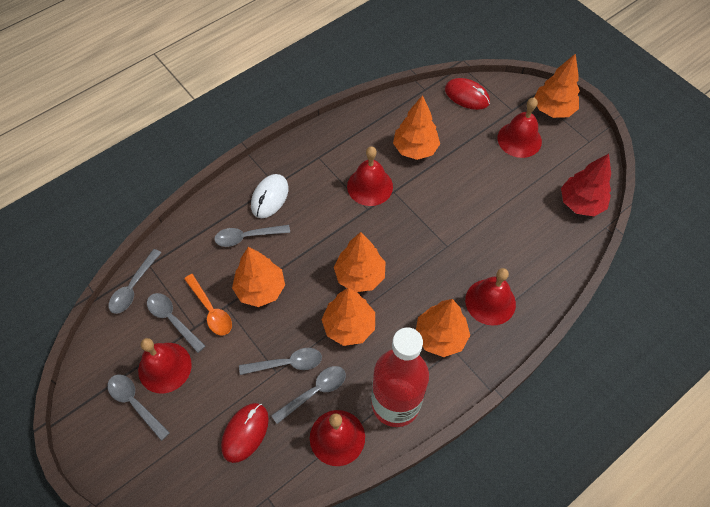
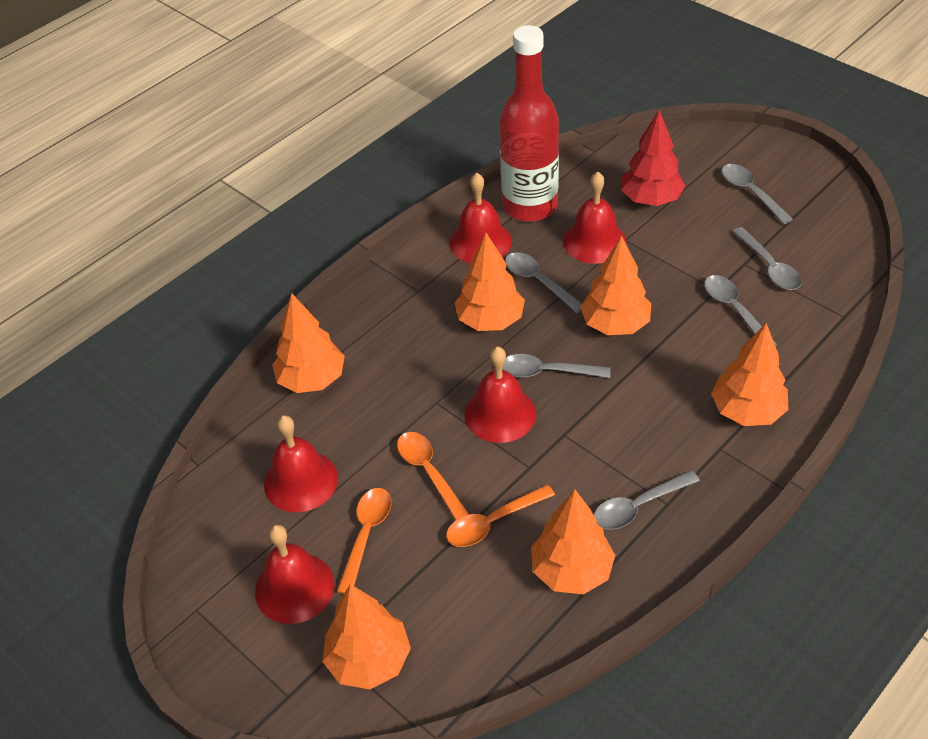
orange spoon: [184,274,232,335] = 1 -> [337,488,391,594] [397,432,469,520] [446,485,555,547] = 3
red mouse: [221,403,269,463] [445,78,490,110] = 2 -> none = 0
white mouse: [251,174,289,218] = 1 -> none = 0

